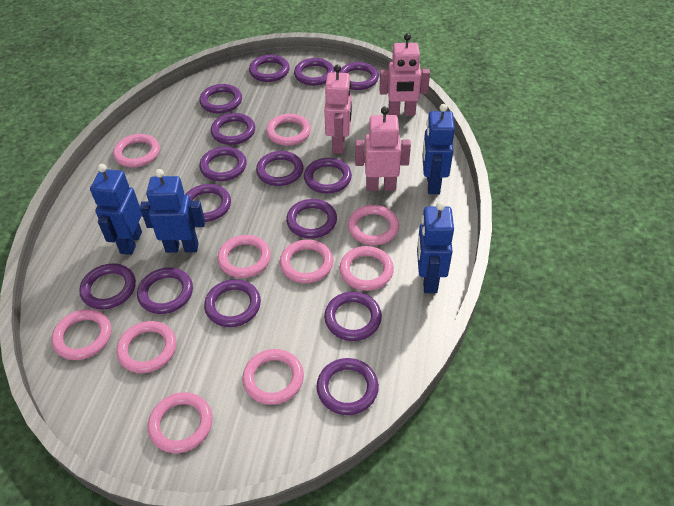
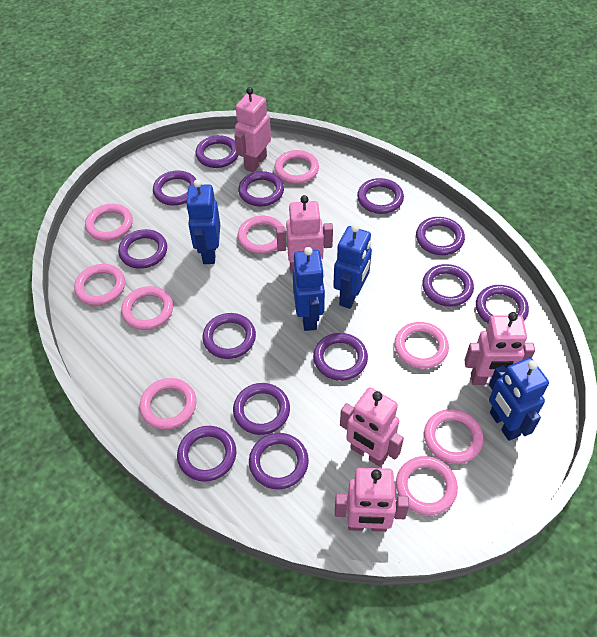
pink ring: [52,309,111,360] [113,134,160,167] [116,321,176,373] [148,392,213,453] [218,235,271,278] [242,349,304,405] [266,114,311,146] [280,239,333,283] [339,246,394,291] [348,205,399,245] = 10 -> [74,264,125,306] [85,204,133,241] [121,286,173,330] [140,378,196,430] [238,216,283,254] [274,150,319,184] [394,322,449,369] [396,456,458,515] [424,409,483,464] = 9
pink robot: [324,65,352,154] [355,107,411,191] [380,33,430,116] = 3 -> [234,87,271,172] [276,195,333,274] [335,468,409,532] [340,387,404,467] [464,312,535,385] = 5
purple ring: [79,263,136,310] [137,268,193,314] [186,184,231,222] [199,84,242,113] [199,147,247,181] [204,279,261,327] [211,113,255,145] [249,55,290,82] [256,151,304,186] [286,199,337,239] [294,58,335,86] [304,158,352,194] [316,358,379,415] [324,292,382,341] [339,62,379,90] = 15 -> [118,229,167,269] [153,170,196,206] [177,426,236,482] [196,135,239,168] [203,313,256,359] [233,383,290,435] [238,171,284,206] [249,433,309,489] [313,333,368,381] [357,178,404,214] [416,217,465,255] [422,264,474,307] [476,285,529,323] = 13

